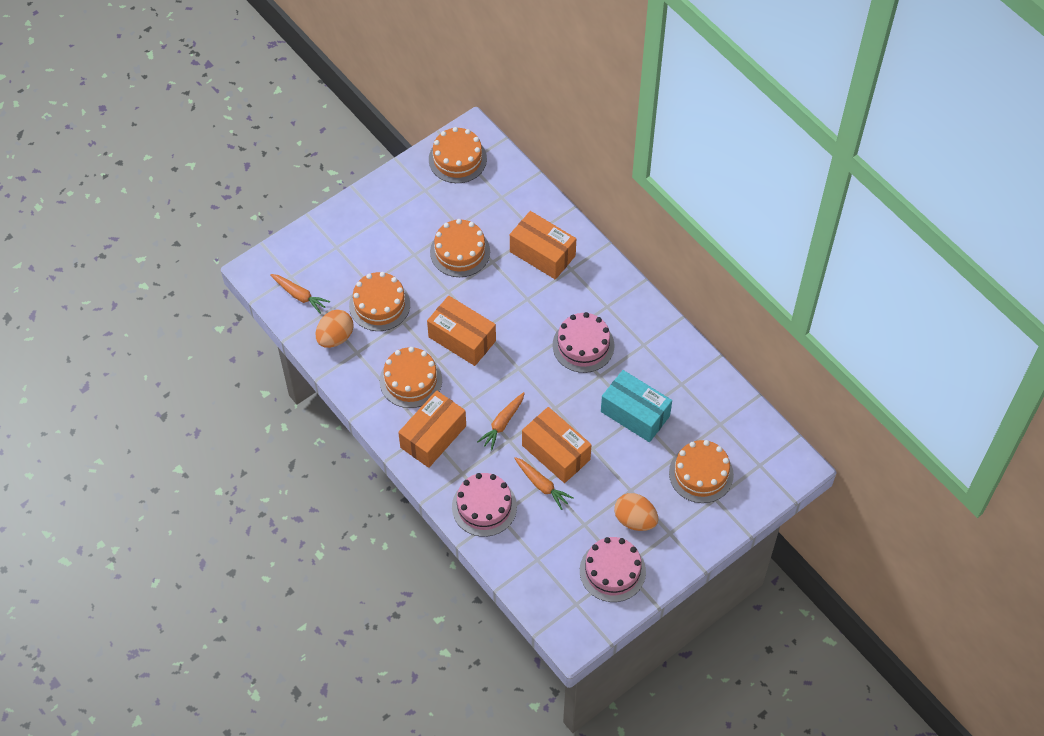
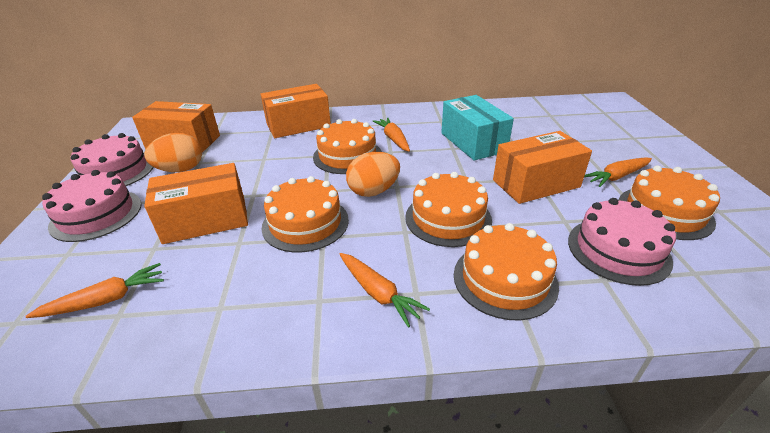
orange carrot: [270,274,330,314] [477,392,525,450] [514,457,573,510] = 3 -> [26,263,164,318] [339,253,430,328] [373,118,410,152] [584,157,652,187] = 4

